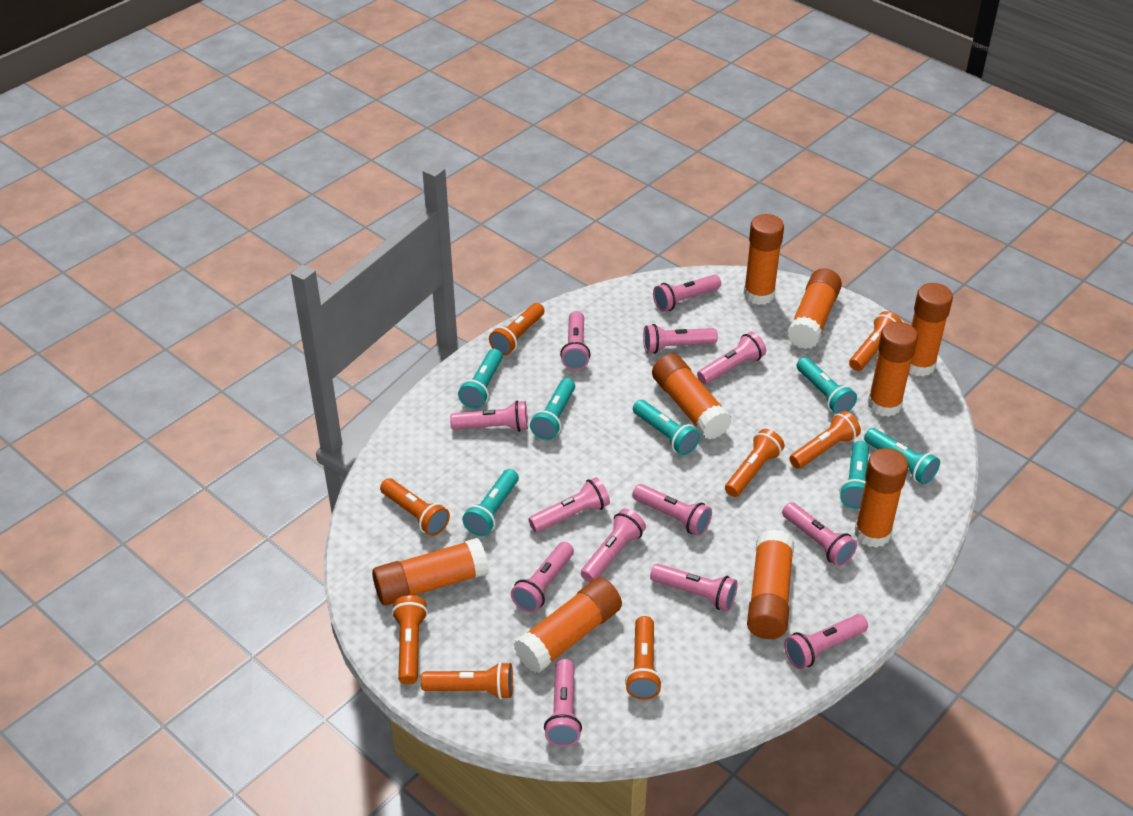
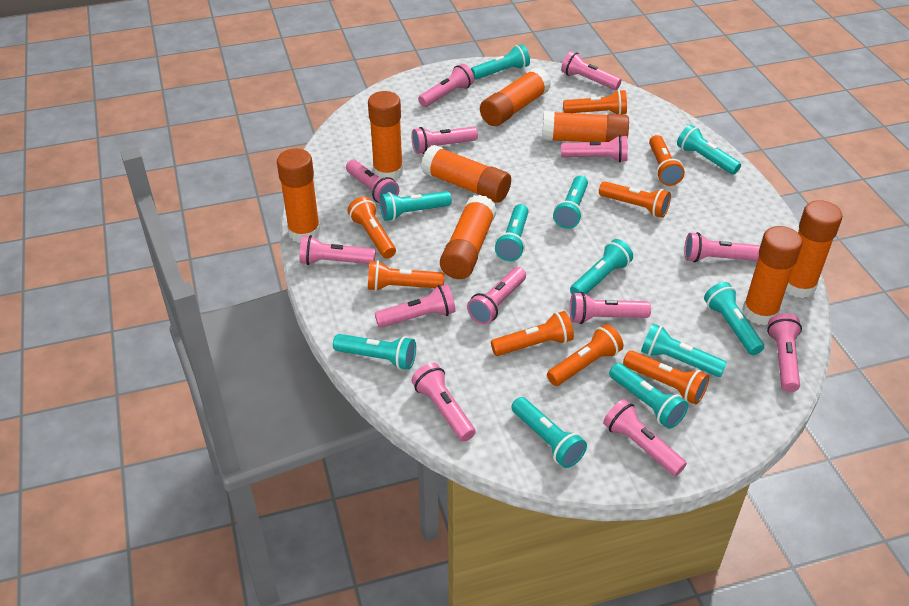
orange glue stick: [372,538,489,605] [514,577,622,673] [652,353,732,440] [743,214,784,305] [747,529,794,639] [787,268,842,349] [854,448,909,548] [868,322,918,417] [909,283,953,376] = 9 -> [277,148,321,243] [368,91,403,180] [421,145,511,203] [440,195,497,279] [480,67,551,126] [542,111,629,142] [743,226,803,325] [785,200,842,298] = 8
turquoise flashlight: [458,349,503,409] [462,469,519,536] [530,378,575,440] [633,400,700,455] [797,357,857,414] [839,441,869,509] [864,428,940,484] = 7 -> [333,334,416,370] [380,191,452,221] [471,44,530,80] [495,204,528,261] [511,397,587,468] [553,176,588,229] [570,239,633,294] [609,363,688,429] [641,323,727,377] [677,125,741,175] [704,282,764,355] = 11

